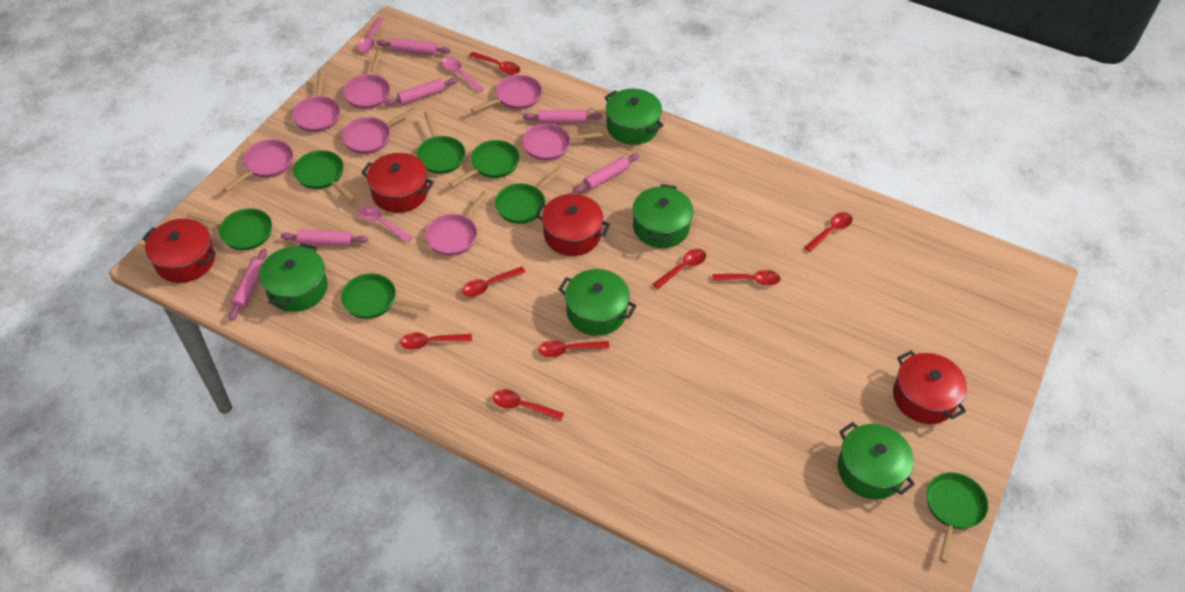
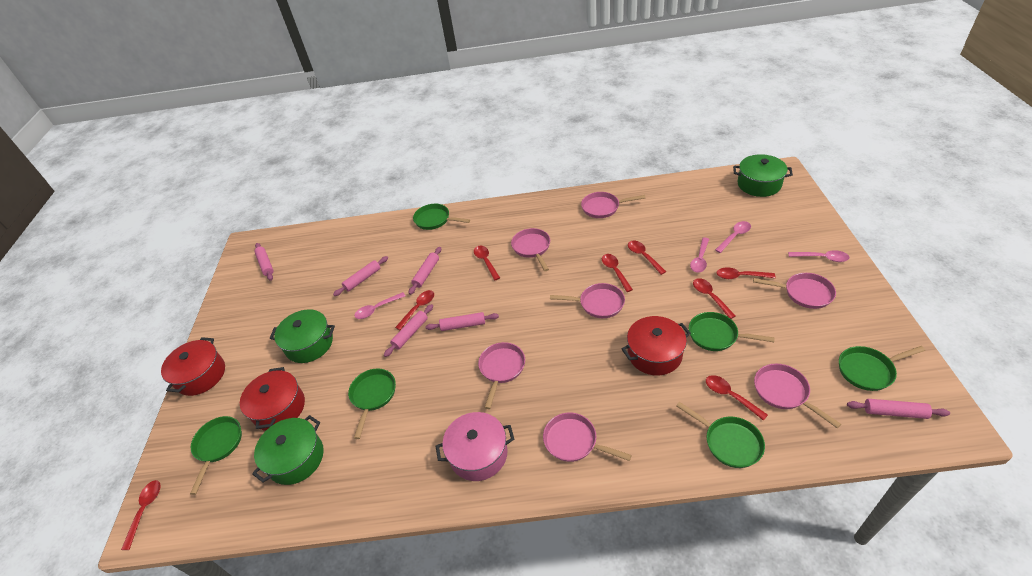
green pan: [186,208,272,250] [293,150,355,201] [341,273,430,319] [416,111,465,174] [449,140,520,187] [495,166,563,224] [927,472,989,563] = 7 -> [190,416,242,495] [348,368,396,439] [413,204,470,230] [676,402,765,468] [689,312,775,351] [839,346,925,391] = 6
green pot: [259,243,328,312] [558,269,637,336] [604,89,664,145] [633,184,694,248] [838,422,915,499] = 5 -> [252,415,324,485] [270,309,335,363] [733,154,793,197] = 3
pink pot: none = 0 -> [436,412,514,481] = 1
pink spoon: [357,17,384,52] [359,205,412,242] [442,57,484,92] = 3 -> [354,292,405,319] [690,238,709,273] [715,221,751,253] [788,250,850,262] = 4
red pot: [142,219,216,283] [361,153,434,213] [535,194,610,256] [893,351,967,424] = 4 -> [161,337,225,396] [240,367,305,431] [622,316,691,376] = 3

